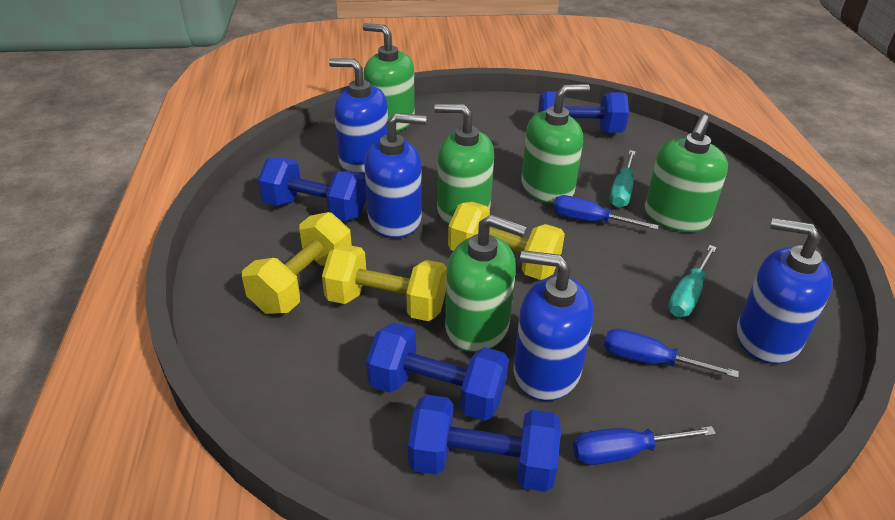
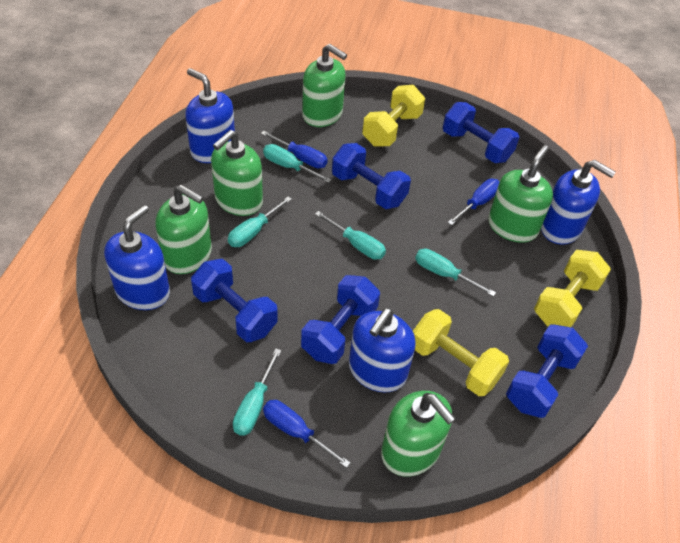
blue dumbbell: [258,157,367,221] [366,322,509,421] [408,395,561,492] [538,91,629,133] = 4 -> [191,259,278,342] [301,275,380,364] [332,143,411,209] [443,102,519,163] [506,324,588,418] = 5
turquoise screwdriver: [610,150,636,208] [668,245,717,317] = 2 -> [228,196,292,247] [233,349,281,436] [263,144,331,183] [315,211,386,260] [415,249,496,297] = 5

